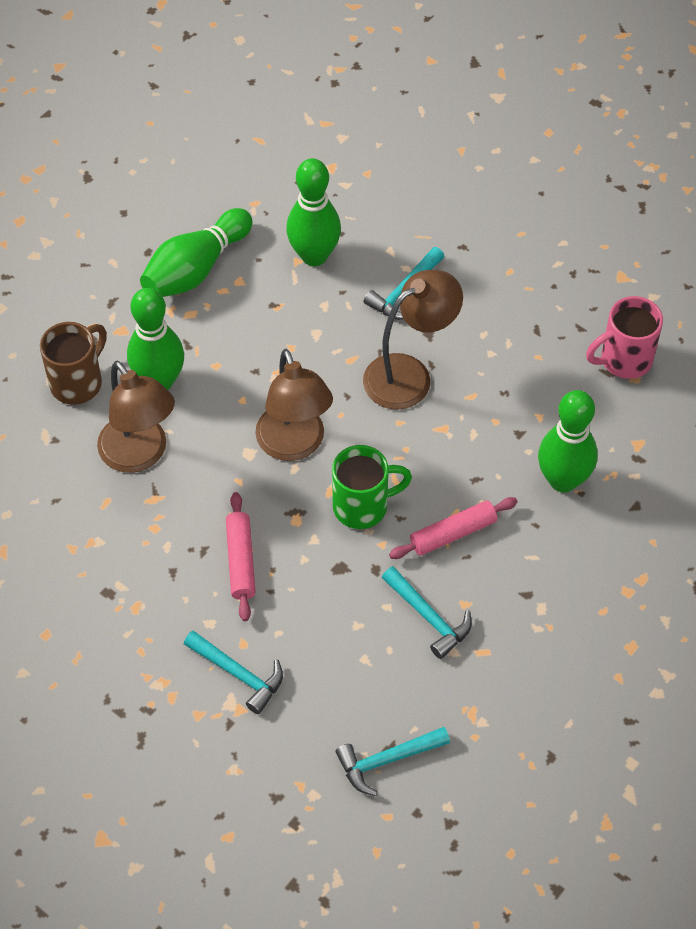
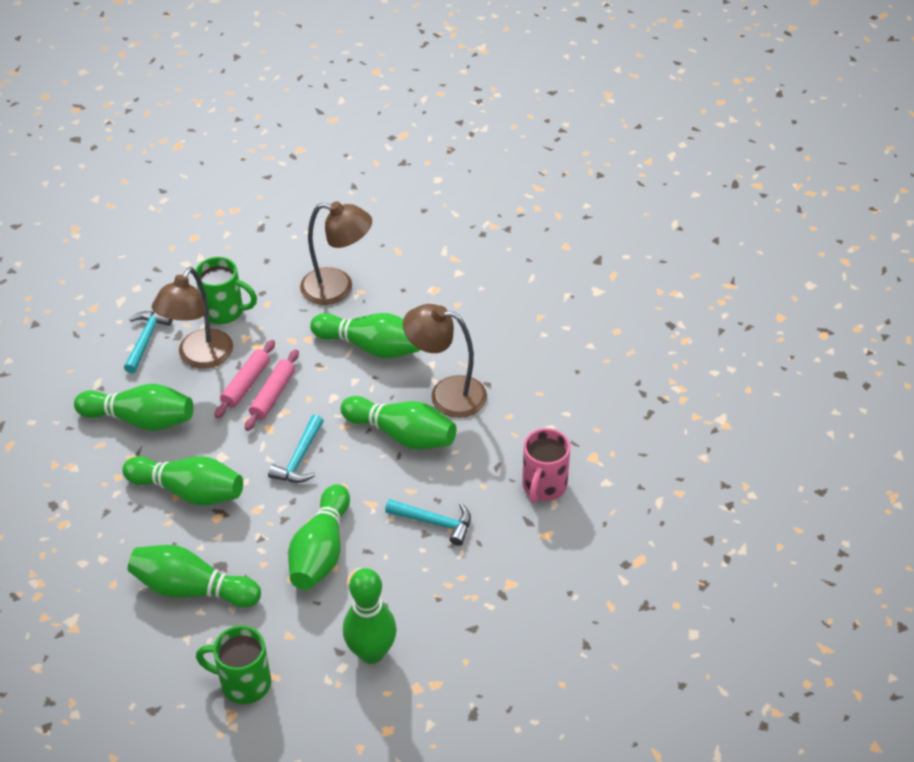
brown mug: [40,322,107,405] = 1 -> none = 0
green bowling pin: [127,288,184,390] [140,208,253,297] [286,158,341,266] [538,390,598,492] = 4 -> [74,384,193,431] [122,456,243,505] [128,545,261,608] [288,484,350,590] [310,313,420,358] [341,396,457,450] [343,568,397,664] = 7
green mug: [332,445,412,529] = 1 -> [196,257,257,324] [196,626,271,704] = 2
turquoise hammer: [184,631,283,714] [335,727,450,796] [363,247,444,320] [382,566,472,659] = 4 -> [124,311,173,373] [268,414,324,483] [385,499,471,546] = 3

